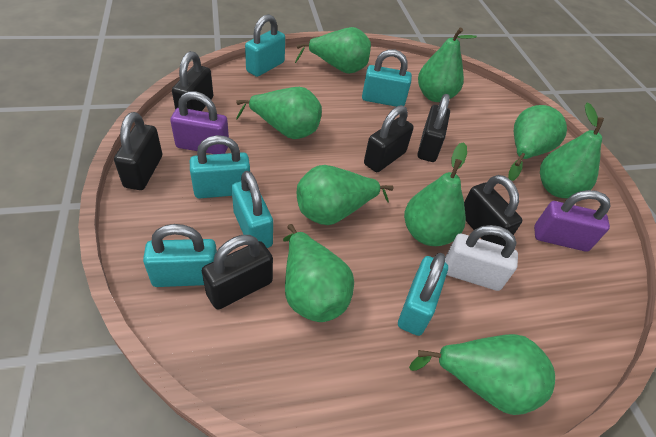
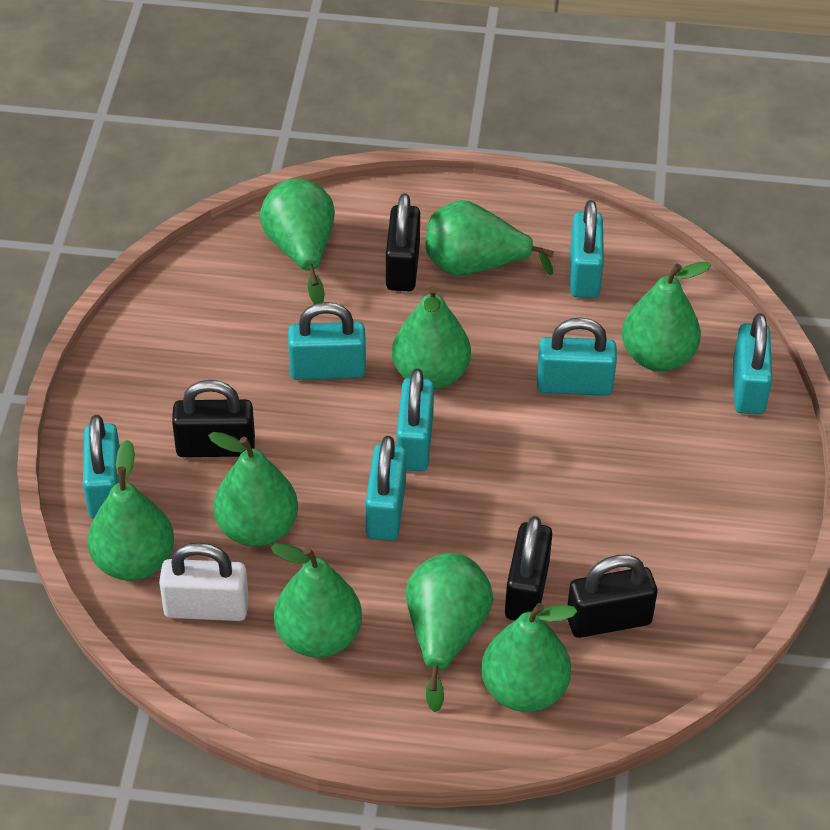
black padlock: [114,112,162,190] [172,51,213,111] [202,235,273,309] [364,105,414,172] [417,94,450,162] [464,175,523,246] = 6 -> [172,380,255,457] [386,193,420,291] [505,516,552,620] [568,554,657,638] = 4
purple padlock: [170,91,229,154] [534,190,611,252] = 2 -> none = 0
turquoise padlock: [143,224,217,287] [190,135,250,198] [232,171,273,248] [245,14,285,77] [362,49,412,107] [398,253,448,336] = 6 -> [83,415,120,519] [288,302,366,380] [365,436,406,541] [396,368,434,471] [537,318,617,396] [570,200,604,298] [733,313,772,415] = 7

